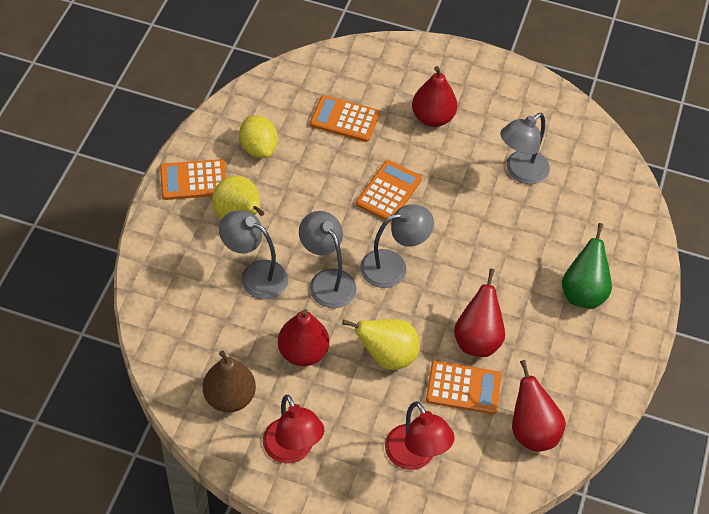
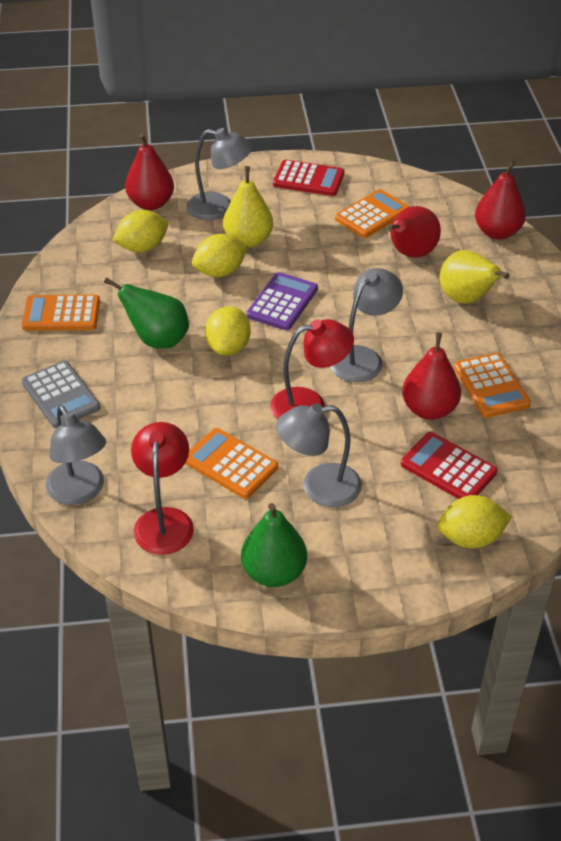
brown pear: [203,351,256,413] = 1 -> none = 0
green pear: [562,223,612,309] = 1 -> [104,277,189,348] [241,503,307,587] = 2
grey calculator: none = 0 -> [22,361,100,428] = 1
purple calculator: none = 0 -> [246,272,318,330] = 1
red calculator: none = 0 -> [273,160,344,196] [401,432,497,499] = 2
yellow lemon: [239,116,278,158] = 1 -> [112,210,168,252] [192,234,248,277] [205,306,251,356] [437,495,512,549] = 4

